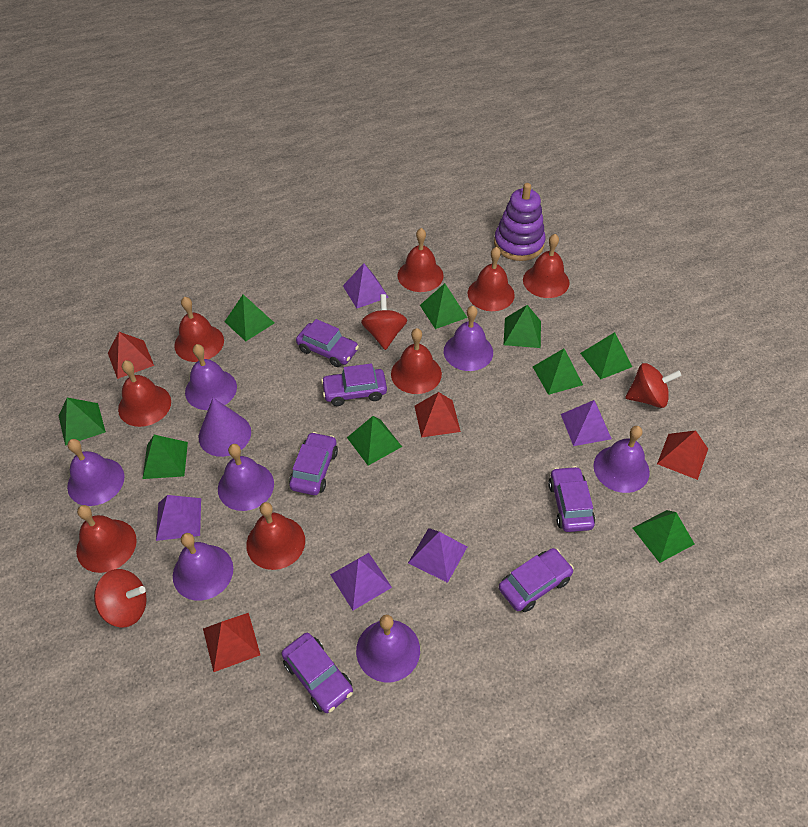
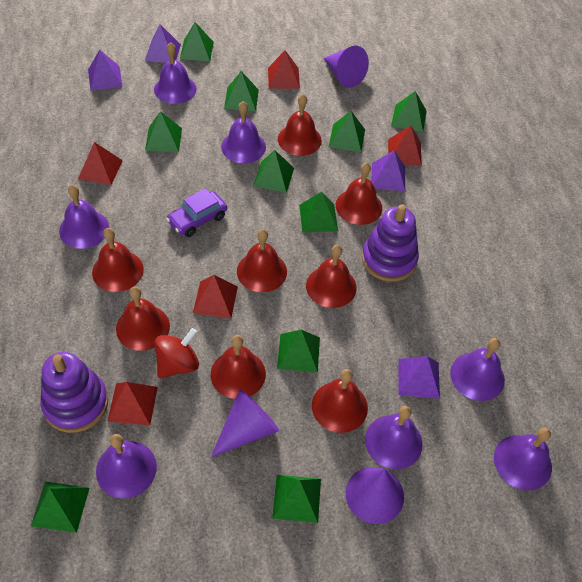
green pyramid: [59,398,106,446] [143,435,188,479] [225,294,274,341] [347,416,402,466] [420,283,467,329] [504,305,541,348] [533,349,583,395] [580,332,632,379] [633,510,694,563] = 9 -> [31,482,89,533] [145,111,182,152] [180,22,214,61] [224,71,259,111] [253,150,294,193] [272,475,321,523] [277,330,320,372] [299,191,338,233] [329,111,365,152] [391,91,427,132] = 10
purple car: [282,633,353,713] [289,432,338,495] [296,319,359,367] [321,364,387,406] [499,548,574,612] [548,466,595,532] = 6 -> [166,188,227,237] = 1
purple cone: [199,398,251,457] = 1 -> [211,389,279,457] [324,45,369,88] [346,467,404,524] = 3
purple pyramid: [156,495,201,541] [330,553,392,610] [343,263,389,308] [408,528,467,583] [561,400,612,446] = 5 -> [88,50,123,90] [145,24,181,63] [371,151,405,191] [398,356,440,399] = 4
purple stacking toy: [494,183,545,261] = 1 -> [40,352,108,433] [362,204,419,282] = 2
red pyramid: [108,332,154,379] [203,613,260,672] [415,392,461,438] [657,430,708,480] = 4 -> [78,142,123,185] [107,382,158,425] [193,275,238,318] [268,50,300,89] [388,125,422,166] = 5
red spinning top: [94,569,147,627] [361,294,407,350] [625,363,682,408] = 3 -> [154,328,199,378] = 1

